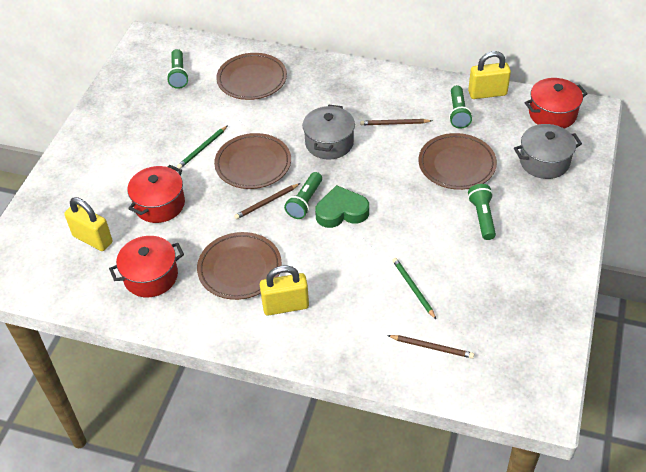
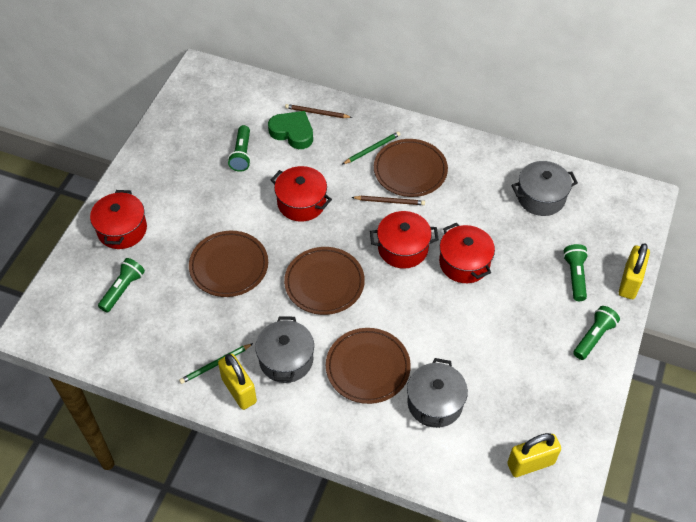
brown pencil: [234,183,300,219] [360,119,432,125] [387,335,474,359] = 3 -> [285,104,353,118] [352,196,425,205] = 2
grey pot: [303,105,355,160] [514,124,582,179] = 2 -> [255,316,314,383] [407,358,468,428] [512,161,578,216] = 3
red pot: [109,236,184,297] [127,165,185,223] [524,78,588,129] = 3 -> [90,190,147,249] [271,166,332,222] [370,211,439,269] [439,223,495,283] = 4

